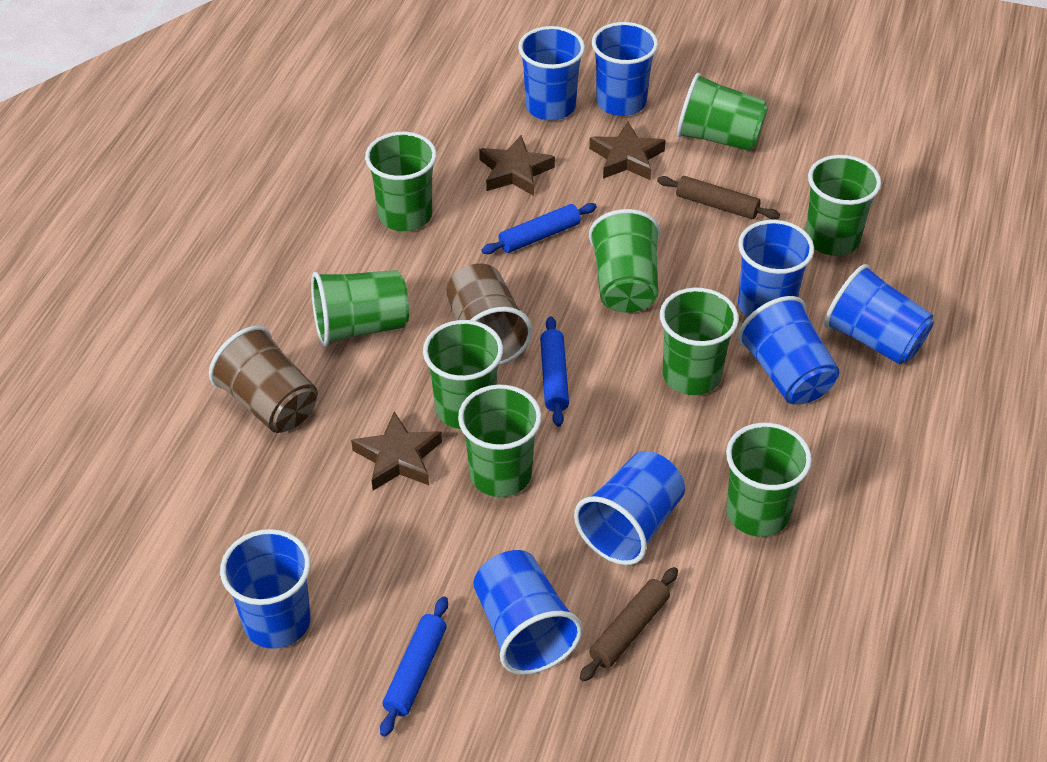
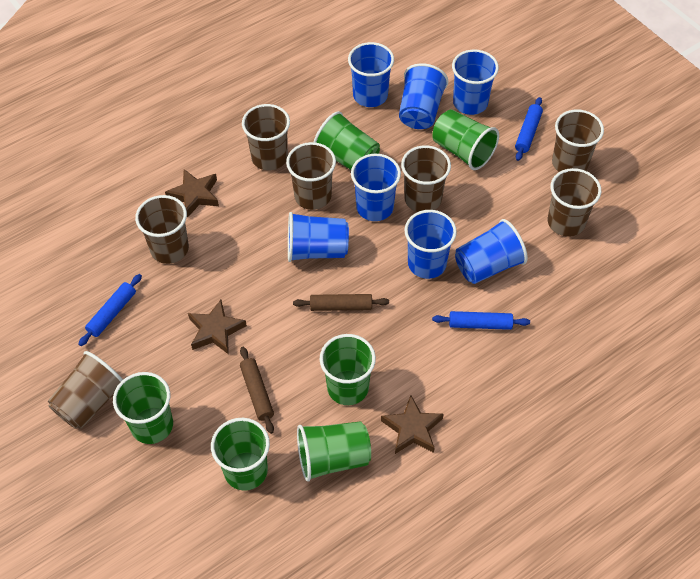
blue cup: [220,529,311,649] [473,550,582,675] [518,26,585,120] [574,451,685,565] [592,22,658,116] [738,220,814,317] [738,296,839,405] [824,264,934,365] = 8 -> [288,212,349,262] [348,42,394,107] [351,154,401,221] [399,63,448,129] [405,210,457,279] [452,50,499,115] [455,219,528,284] = 7
brown cup: [209,326,318,433] [447,263,532,365] = 2 -> [48,351,123,429] [135,195,189,264] [242,104,290,170] [286,142,336,210] [401,145,451,212] [548,168,601,237] [552,109,604,172] = 7
green cup: [311,270,409,347] [365,132,437,231] [423,320,503,429] [458,385,542,497] [589,209,661,313] [660,288,739,395] [677,73,768,151] [726,423,812,537] [805,155,881,256] = 9 -> [113,372,173,444] [211,418,270,491] [297,421,371,482] [314,111,380,170] [320,334,376,405] [432,109,499,170] = 6

